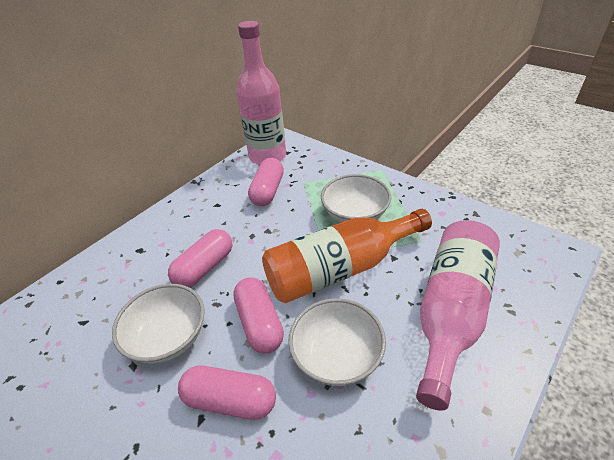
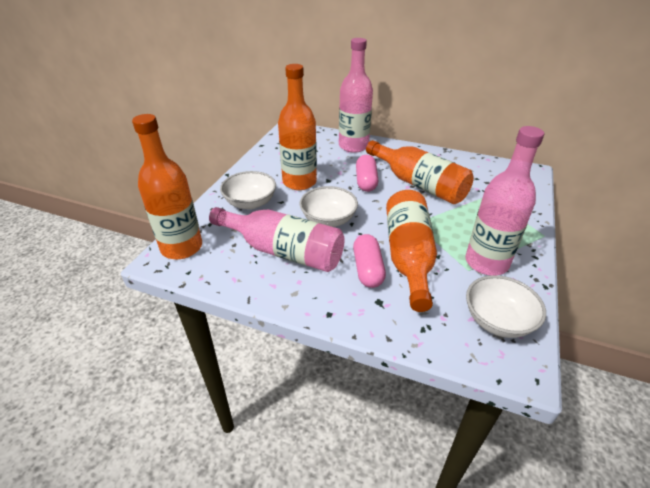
orange bottle: [262,209,432,303] = 1 -> [132,114,202,259] [278,64,317,190] [366,140,474,204] [386,190,437,312] = 4
pink bottle: [237,21,286,165] [416,220,500,411] = 2 -> [209,207,345,272] [339,38,373,153] [465,126,544,275] = 3
pink capsule: [168,229,233,287] [178,366,276,420] [233,278,284,354] [248,158,284,206] = 4 -> [353,234,386,288] [356,155,378,192] = 2

